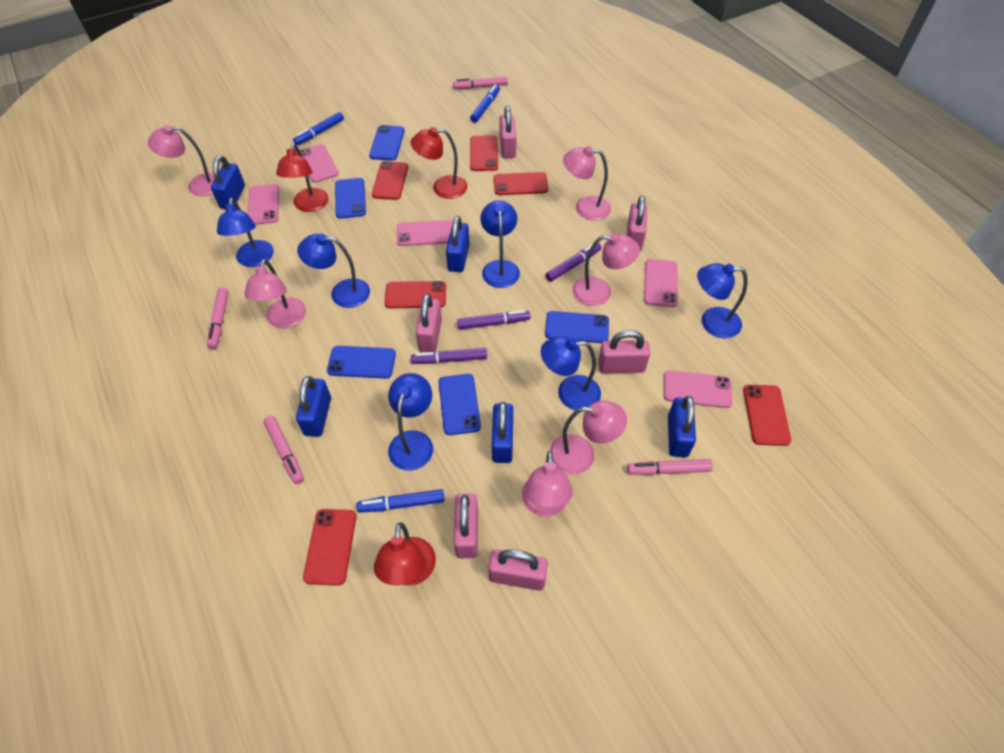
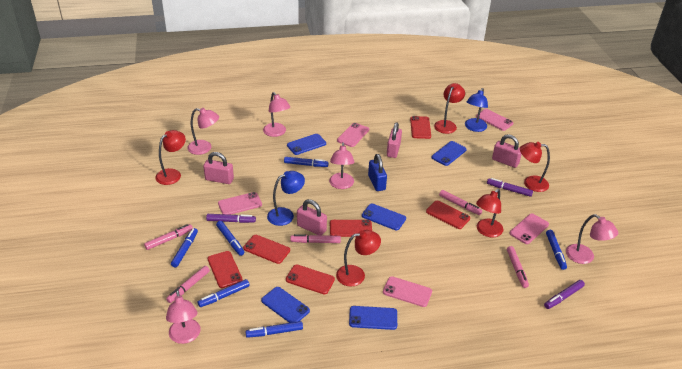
blue lamp: [217,198,274,267] [297,234,370,308] [388,373,433,471] [480,200,520,288] [541,336,601,410] [697,263,748,338] = 6 -> [267,171,305,226] [465,88,488,132] = 2
blue marker: [293,112,344,145] [357,489,445,513] [470,85,500,123] = 3 -> [171,228,198,267] [198,279,250,307] [216,221,244,256] [246,321,303,338] [284,157,328,167] [546,230,567,270] = 6
blue padlock: [211,155,245,209] [296,376,331,437] [446,216,470,272] [492,402,513,463] [668,396,696,458] = 5 -> [368,154,387,191] = 1
pink lamp: [148,125,215,196] [245,259,306,328] [522,451,573,517] [550,400,627,475] [563,146,611,220] [572,233,640,306] = 6 -> [166,290,201,344] [187,108,219,155] [263,92,290,137] [329,142,355,189] [566,214,618,264] = 5
pink marker: [207,288,229,349] [263,416,304,484] [453,76,508,89] [627,459,713,475] = 4 -> [144,224,193,250] [166,266,210,303] [290,234,341,243] [439,190,482,215] [507,246,529,288] = 5
pink padlock: [416,294,442,352] [454,494,478,558] [488,549,548,591] [499,106,516,158] [598,330,650,373] [627,195,647,251] = 6 -> [203,152,234,184] [297,199,327,235] [387,122,402,158] [492,134,522,168] = 4
red lamp: [276,143,328,212] [374,522,436,586] [411,127,467,199] = 3 -> [155,130,186,185] [336,230,381,287] [434,83,465,134] [476,189,503,237] [520,142,550,192] = 5

